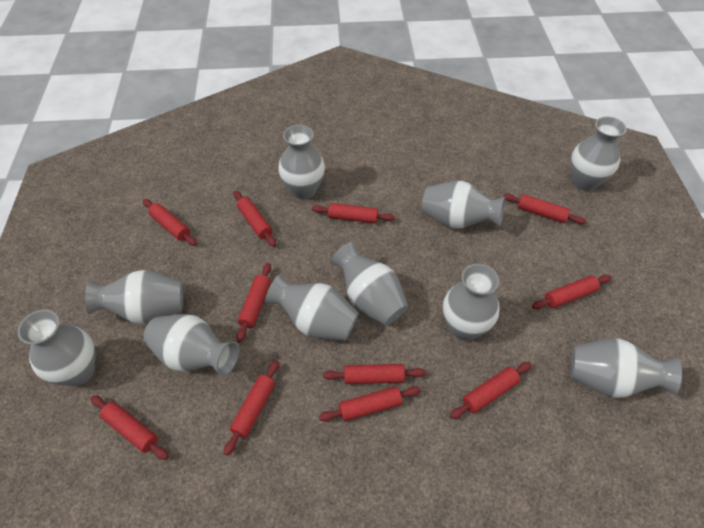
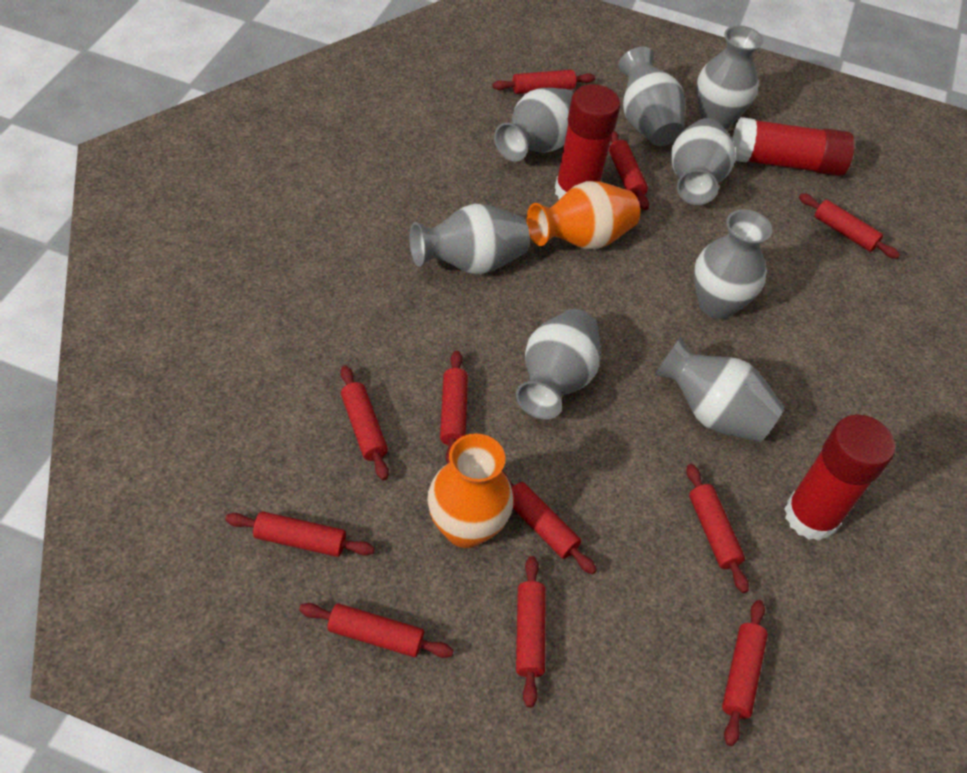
grey vase: [17,310,96,386] [85,270,183,324] [143,314,239,377] [265,273,359,341] [278,125,325,199] [330,242,408,326] [422,181,505,229] [443,264,500,341] [570,338,682,398] [571,117,627,191] = 10 -> [409,204,530,274] [494,88,574,162] [516,309,601,419] [618,47,685,146] [654,336,784,442] [671,118,736,205] [694,209,772,319] [697,25,763,129] = 8
orange vase: none = 0 -> [427,433,513,548] [527,181,640,249] = 2
red glue stick: none = 0 -> [555,84,621,200] [732,117,855,176] [784,414,895,541] = 3

